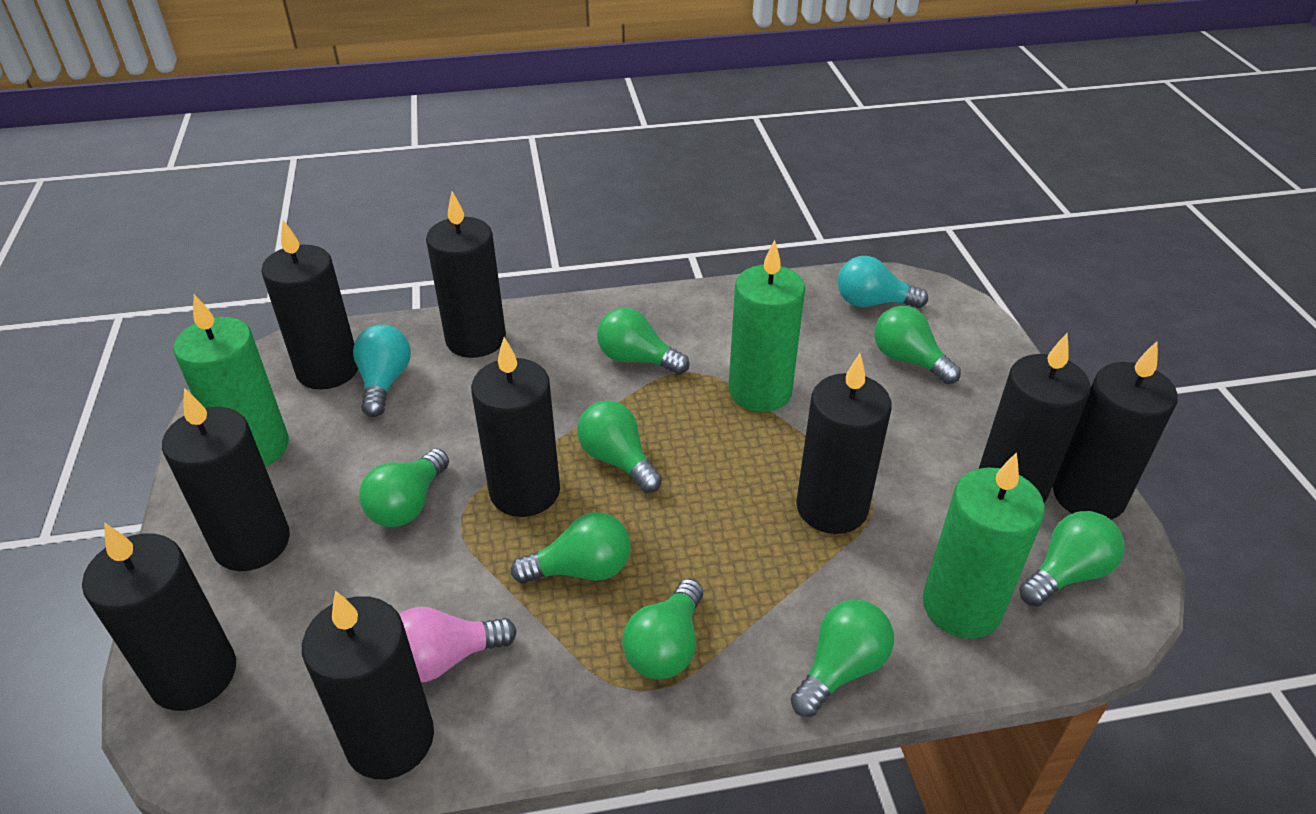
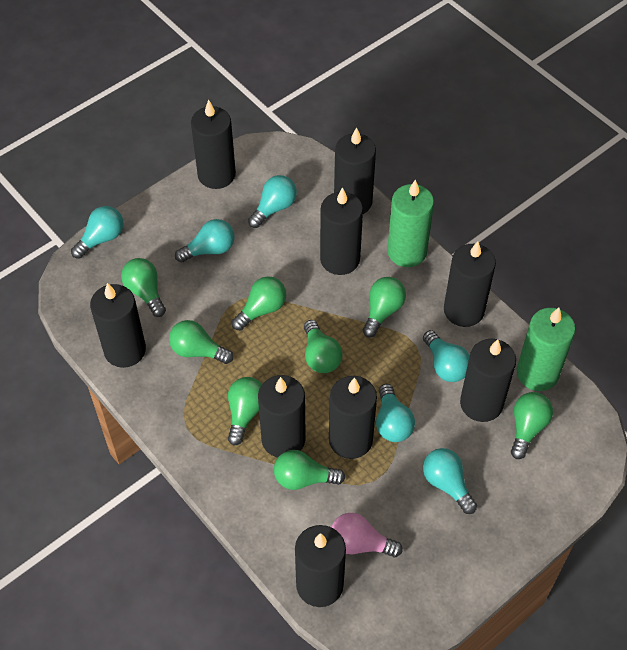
green candle: [173,294,289,467] [728,240,805,412] [923,452,1045,639] = 3 -> [387,179,434,267] [517,308,576,391] = 2
turquoise light bulb: [353,325,411,417] [838,256,928,308] = 2 -> [71,206,124,259] [175,219,235,262] [248,175,297,228] [376,384,415,442] [423,330,470,382] [423,448,477,514] = 6

